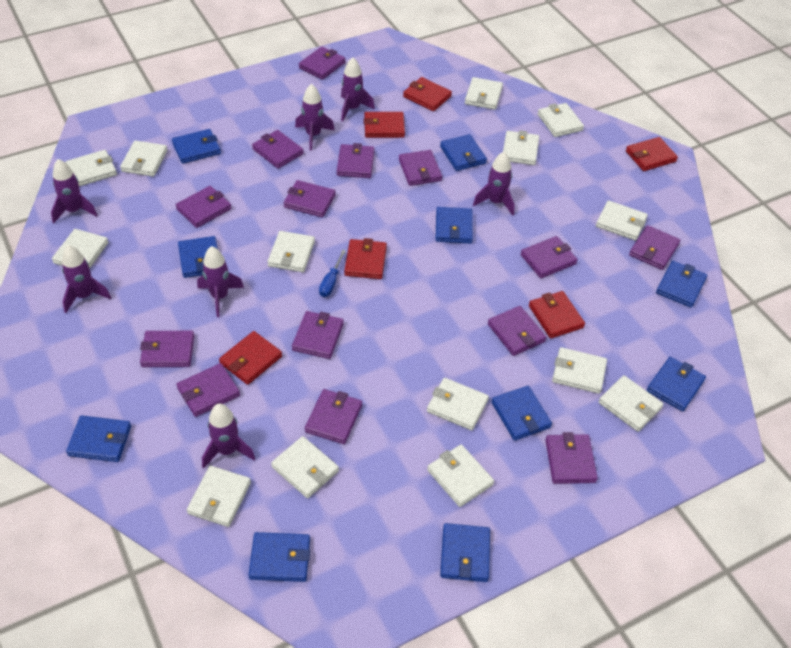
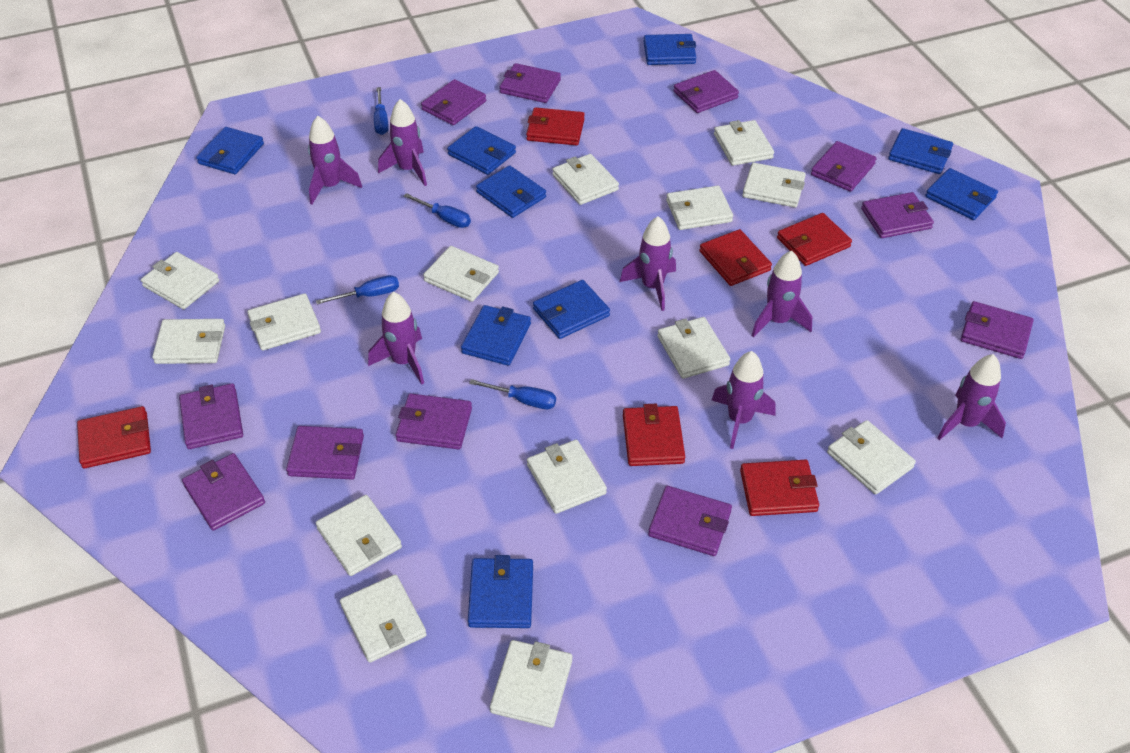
blue screwdriver: [319,250,346,297] = 1 -> [316,275,399,305] [374,87,389,135] [404,193,471,228] [469,379,556,409] = 4
blue wallet: [66,415,131,462] [172,129,221,164] [178,236,218,278] [249,532,310,582] [435,207,473,244] [440,134,487,171] [440,523,490,582] [492,386,552,441] [647,357,706,411] [656,261,707,307] = 10 -> [196,127,264,174] [447,126,516,175] [461,305,531,366] [468,555,533,628] [476,165,546,218] [533,280,610,339] [643,34,696,65] [888,128,953,174] [925,168,998,220] = 9
purple wallet: [140,331,194,367] [176,186,232,228] [176,363,240,417] [252,130,304,169] [284,180,336,218] [292,311,344,359] [299,46,345,80] [305,389,362,444] [337,143,375,178] [399,150,442,186] [488,306,546,356] [521,236,578,278] [546,432,598,484] [629,225,680,270] = 14 -> [179,383,243,449] [182,453,265,531] [286,426,364,479] [396,393,472,449] [421,79,486,125] [500,63,561,103] [648,486,732,556] [673,70,739,113] [811,141,877,192] [861,192,934,238] [961,301,1034,359] = 11

